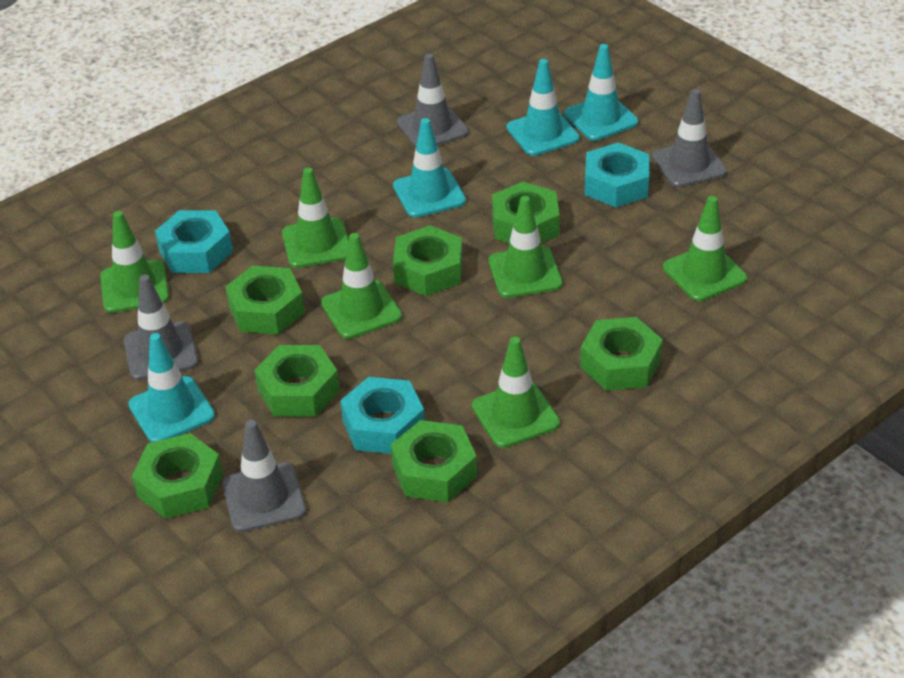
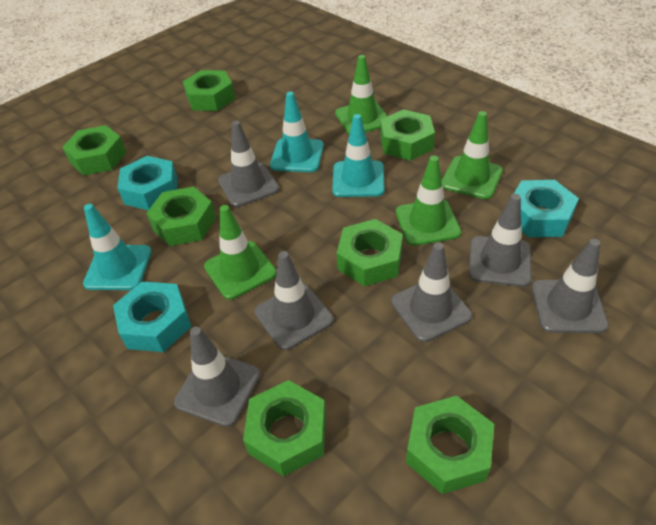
green traffic cone: [100,211,169,313] [282,168,349,268] [321,233,402,339] [472,337,560,448] [488,196,563,298] [663,196,747,301] = 6 -> [204,205,277,300] [335,55,387,135] [396,156,461,246] [442,111,503,199] = 4
grey traffic cone: [124,275,198,380] [222,420,306,532] [397,54,469,148] [652,89,727,187] = 4 -> [174,327,260,427] [218,121,279,207] [254,251,334,350] [391,242,472,342] [469,194,532,287] [531,238,609,333] = 6
turquoise traffic cone: [128,333,215,443] [393,118,466,218] [507,59,580,156] [564,44,638,141] = 4 -> [83,204,152,290] [270,92,324,172] [332,114,385,197] = 3

